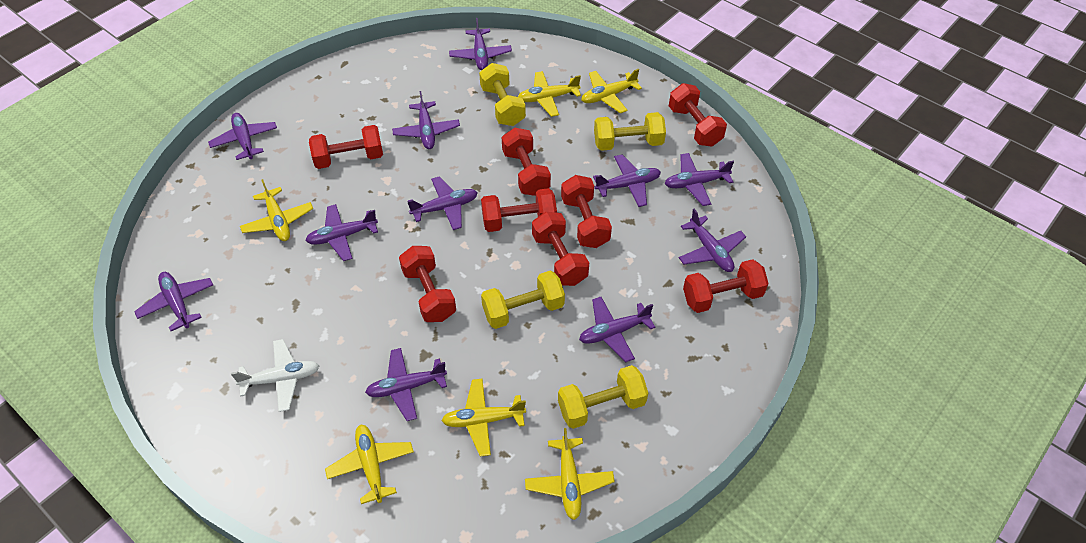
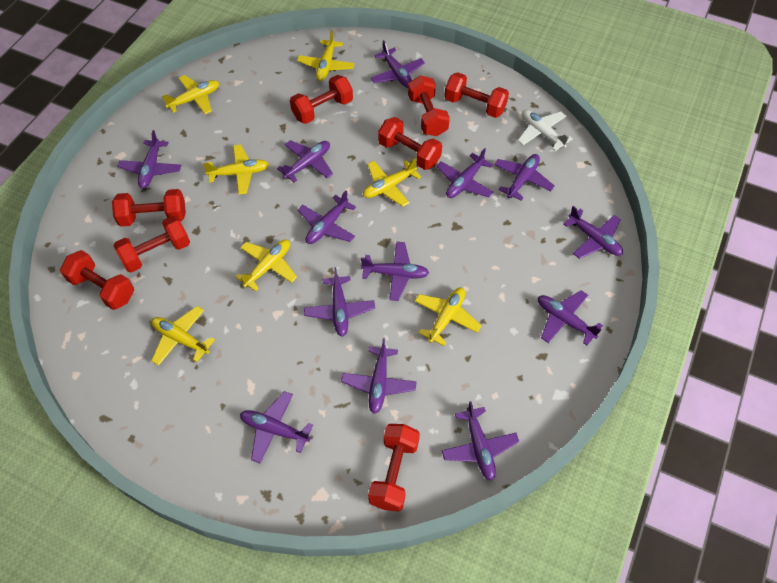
purple plane: [134,272,213,331] [208,113,277,160] [305,204,378,261] [365,348,447,421] [392,91,460,149] [407,176,478,230] [449,18,512,70] [579,297,655,362] [593,154,661,207] [664,153,734,206] [679,208,746,272] = 11 -> [117,130,181,189] [240,391,313,463] [277,140,333,183] [298,190,356,244] [304,267,375,337] [341,338,417,414] [361,242,429,301] [371,40,425,88] [436,148,493,198] [442,401,519,481] [494,154,555,201] [538,290,603,345] [564,206,623,259] = 13
yellow dumbbell: [479,63,526,126] [481,271,565,329] [558,365,648,429] [594,112,666,151] = 4 -> none = 0
yellow plane: [240,179,313,241] [325,425,414,504] [441,379,526,457] [518,71,581,117] [525,428,615,520] [581,69,642,114] = 6 -> [151,306,215,366] [162,75,219,114] [203,144,269,195] [235,240,297,291] [297,30,355,81] [363,158,421,207] [415,288,482,346] = 7

